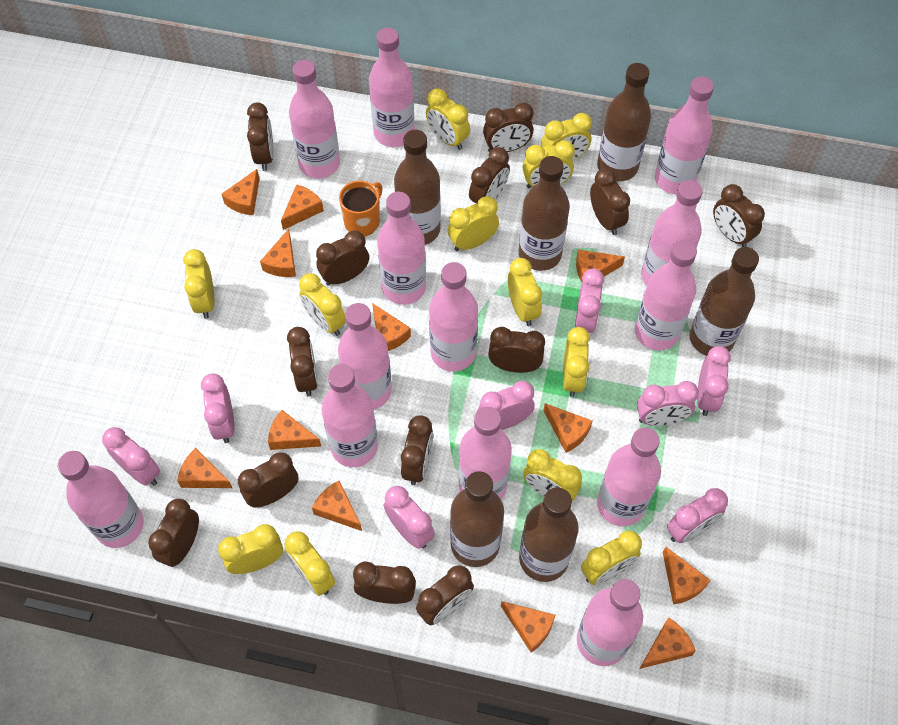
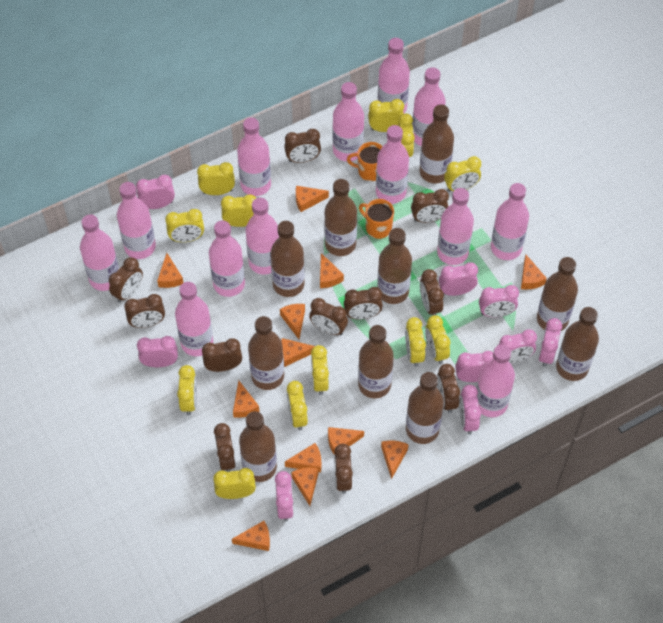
brown bottle: [394,130,441,245] [450,471,504,567] [519,156,570,271] [519,488,579,582] [597,63,651,181] [689,247,759,356] = 6 -> [239,411,277,482] [248,316,284,390] [270,221,305,297] [324,179,357,256] [358,325,394,398] [377,228,412,304] [406,372,444,444] [419,104,454,184] [537,257,578,331] [556,307,599,381] = 10
brown clock: [148,499,199,567] [238,452,299,508] [247,102,274,171] [287,327,318,397] [316,230,369,286] [353,561,416,604] [401,415,433,485] [416,565,474,625] [469,147,510,204] [483,103,533,152] [488,327,545,373] [590,168,630,235] [713,184,765,247] = 13 -> [109,257,143,303] [124,294,165,328] [202,338,242,372] [214,423,235,472] [284,129,321,163] [309,298,348,335] [334,444,353,494] [344,287,383,319] [411,189,449,223] [420,269,444,315] [437,364,460,413] = 11
orange mug: [339,180,382,237] = 1 -> [347,142,383,181] [359,199,394,239] = 2
pink clock: [102,427,160,486] [201,373,235,443] [384,486,435,549] [478,381,535,430] [575,268,604,333] [637,381,699,426] [667,488,728,543] [697,346,731,416] = 8 -> [136,175,175,209] [137,336,178,367] [275,471,294,521] [439,262,478,296] [455,351,493,382] [459,385,481,435] [479,285,519,317] [498,329,537,364] [539,318,562,367] = 9

